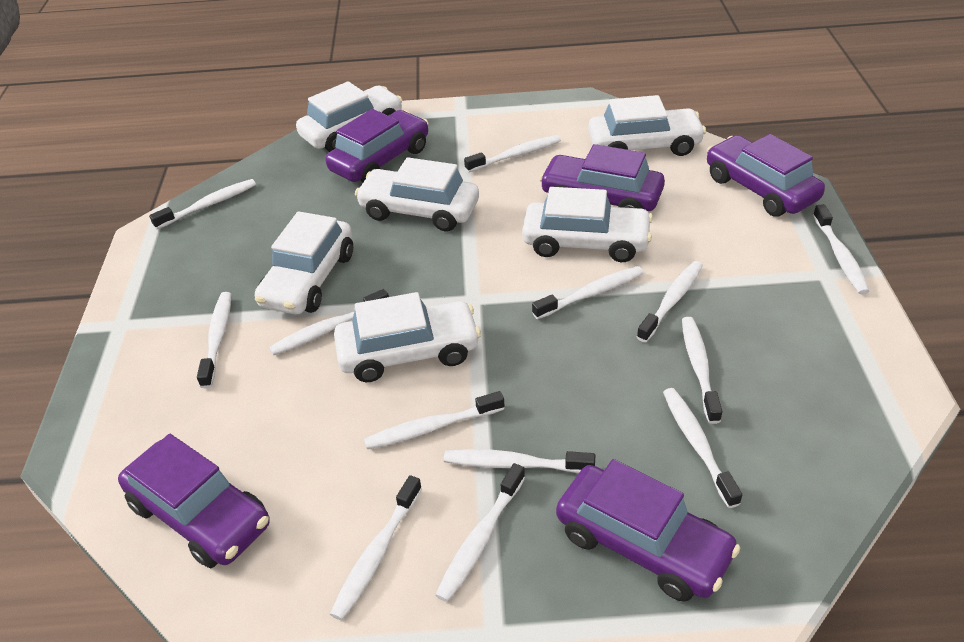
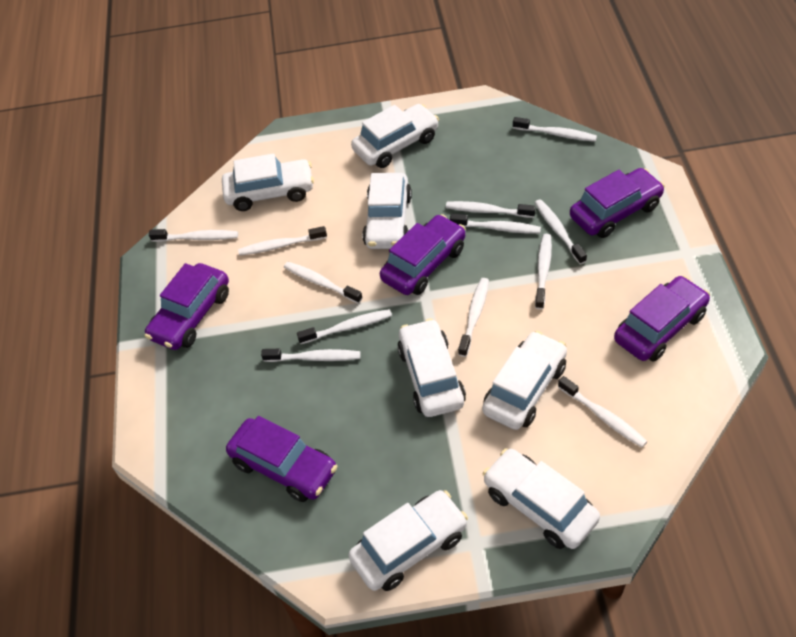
white car: [255,211,353,314] [296,81,402,152] [334,292,481,382] [355,157,479,231] [522,187,653,262] [588,95,706,156] = 6 -> [222,153,314,211] [348,490,468,591] [351,104,439,168] [362,173,412,249] [397,318,466,417] [482,331,567,430] [482,448,600,549] = 7
white toothbrush: [149,179,256,229] [197,292,231,388] [269,289,389,356] [330,475,422,621] [364,391,504,449] [435,463,525,602] [444,449,595,473] [464,135,561,172] [532,266,643,319] [637,261,703,342] [663,388,742,508] [682,317,722,424] [813,204,870,295] = 13 -> [149,229,238,242] [238,226,327,256] [261,349,360,362] [284,262,363,304] [297,309,392,344] [446,201,535,218] [450,214,541,234] [458,278,489,357] [513,117,597,142] [535,199,587,264] [535,234,552,310] [558,376,648,448] = 12

